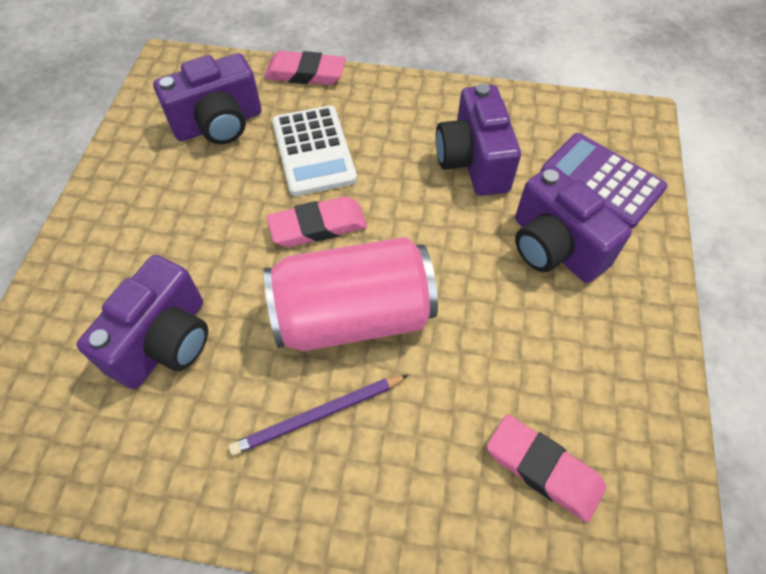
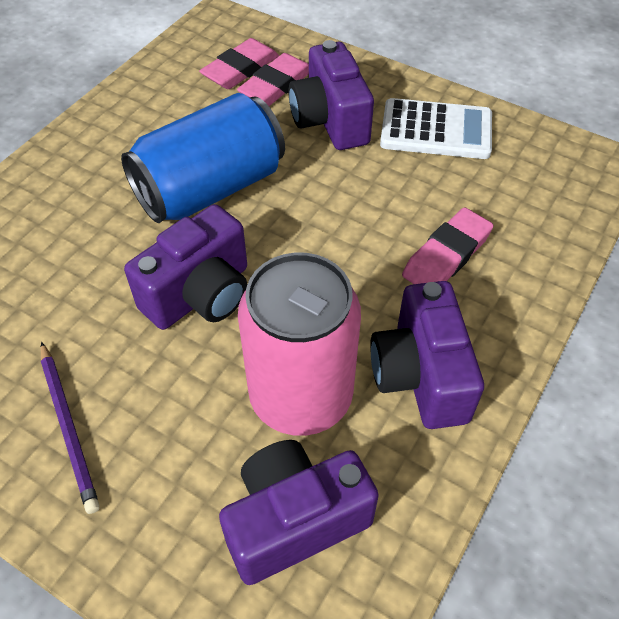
blue can: none = 0 -> [121,93,285,223] = 1
purple calculator: [541,133,667,229] = 1 -> none = 0

